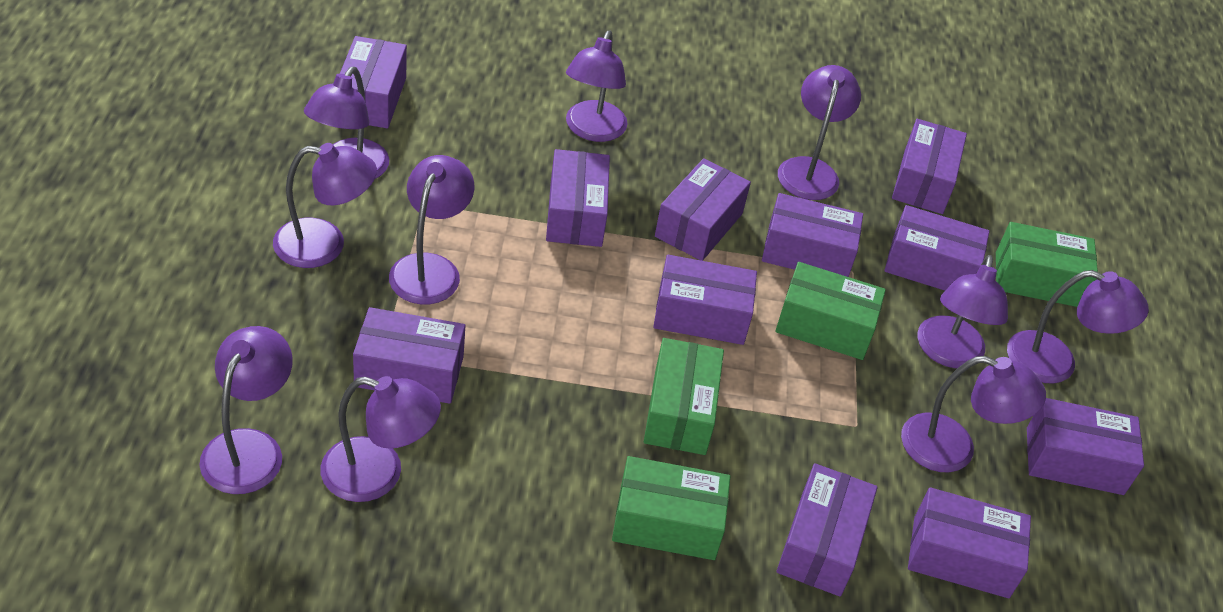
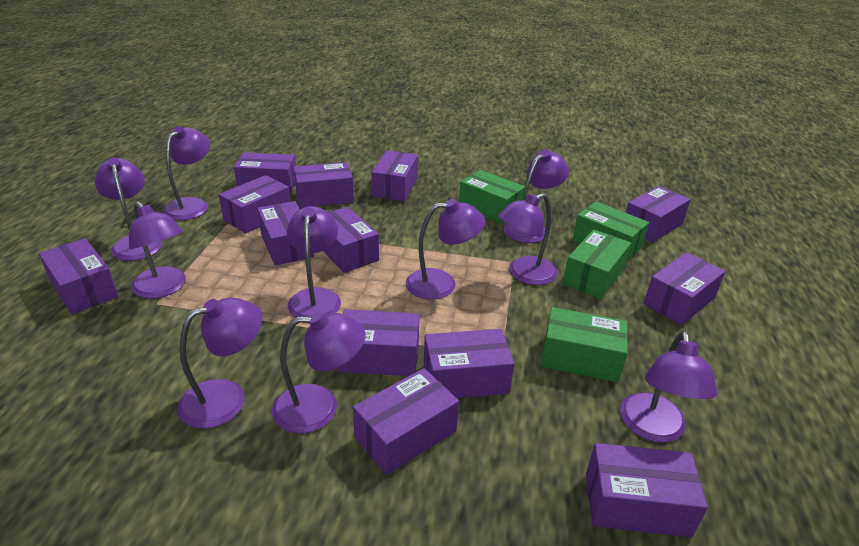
purple box: [340,36,407,128] [353,307,465,404] [546,149,610,247] [653,255,757,345] [655,158,751,261] [762,193,863,277] [776,463,878,597] [884,205,990,291] [892,119,967,214] [908,487,1031,598] [1027,398,1144,495] = 11 -> [39,238,118,314] [219,175,290,233] [234,152,296,194] [257,201,314,266] [294,162,354,208] [323,207,379,273] [338,309,420,376] [353,368,459,475] [372,150,418,201] [424,329,514,398] [586,443,708,538] [626,186,691,243] [644,252,726,325] = 13

